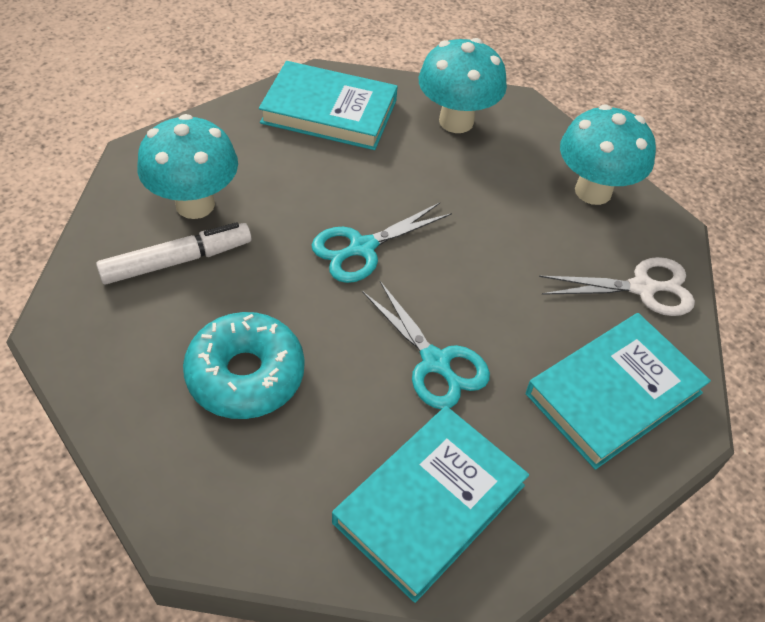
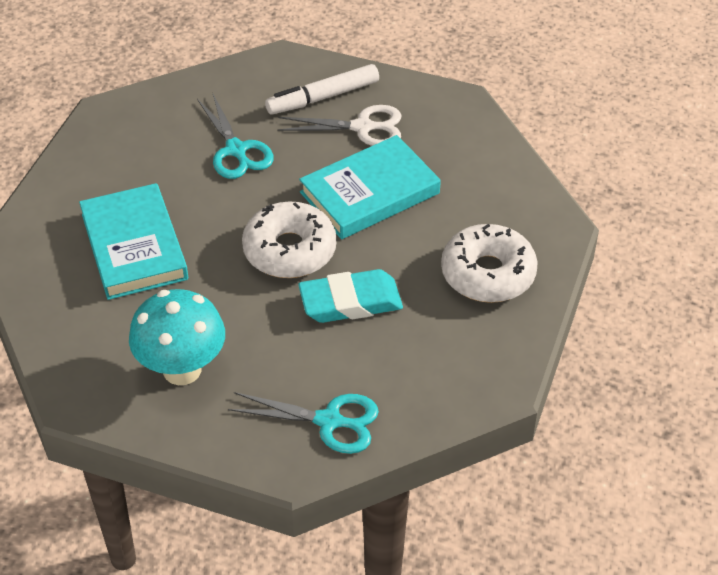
turquoise book: [259,61,398,150] [332,406,529,603] [526,313,711,470] = 3 -> [79,183,188,300] [299,135,441,239] = 2
turquoise donut: [183,312,305,419] = 1 -> none = 0
turquoise eraser: none = 0 -> [298,269,403,323] = 1
turquoise mushroom: [137,114,238,219] [419,38,507,133] [560,104,656,205] = 3 -> [129,289,225,385] = 1
white donut: none = 0 -> [242,201,337,278] [441,224,537,303] = 2

